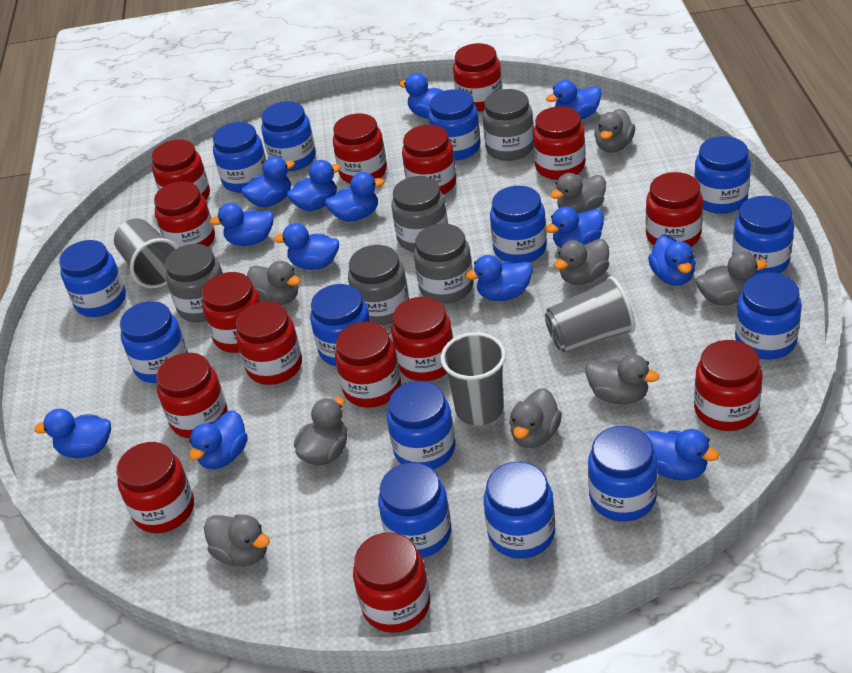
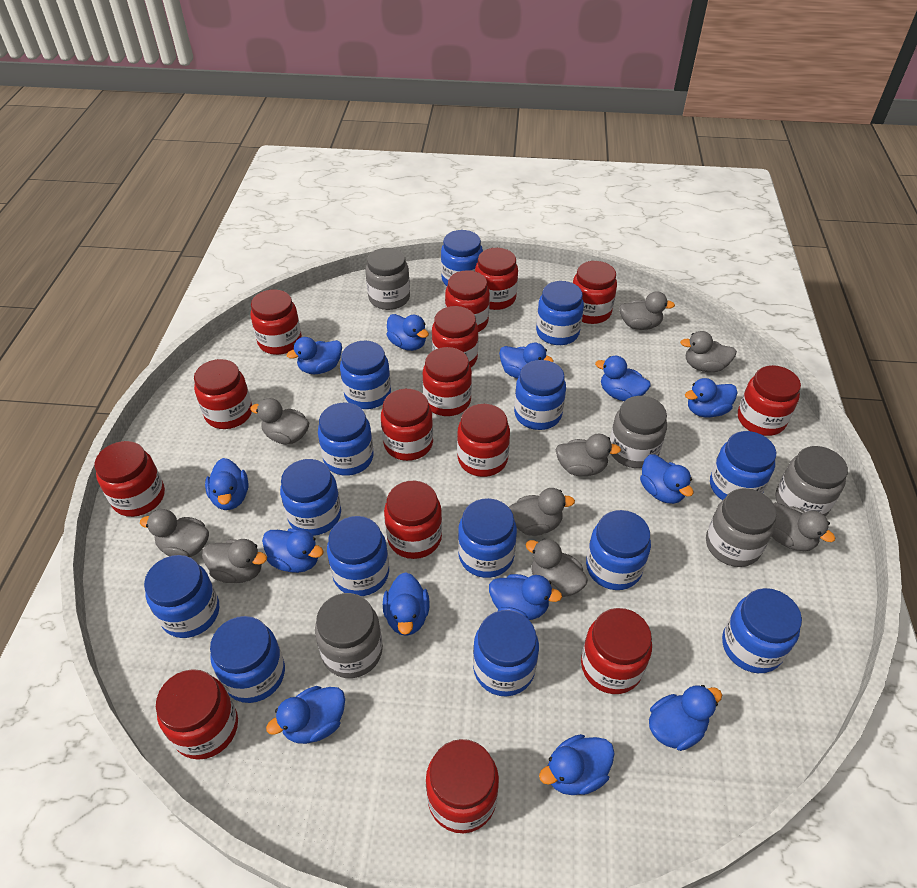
grey cup: [114,219,179,288] [440,332,506,425] [545,276,635,353] = 3 -> none = 0

